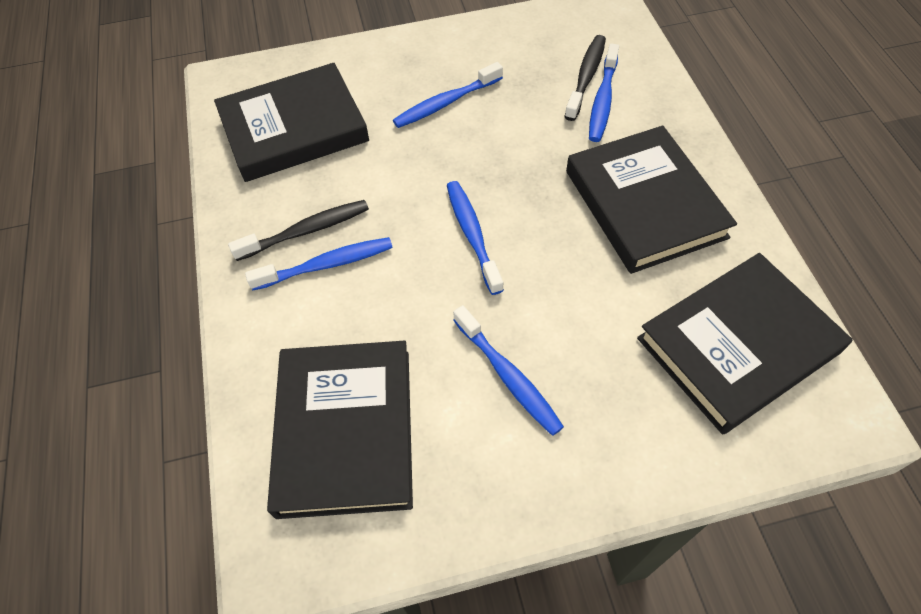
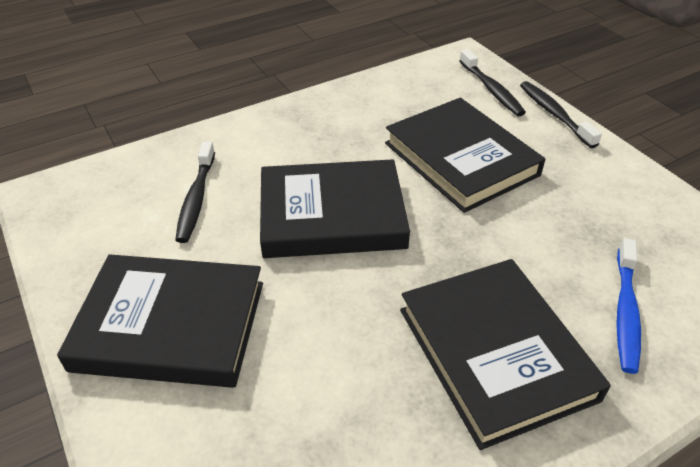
black toothbrush: [228,200,369,261] [564,35,606,121] = 2 -> [175,141,215,243] [459,49,526,116] [520,81,602,148] = 3
blue toothbrush: [245,237,393,290] [393,62,503,128] [447,181,504,295] [453,305,564,436] [589,43,619,142] = 5 -> [616,238,641,374] = 1

